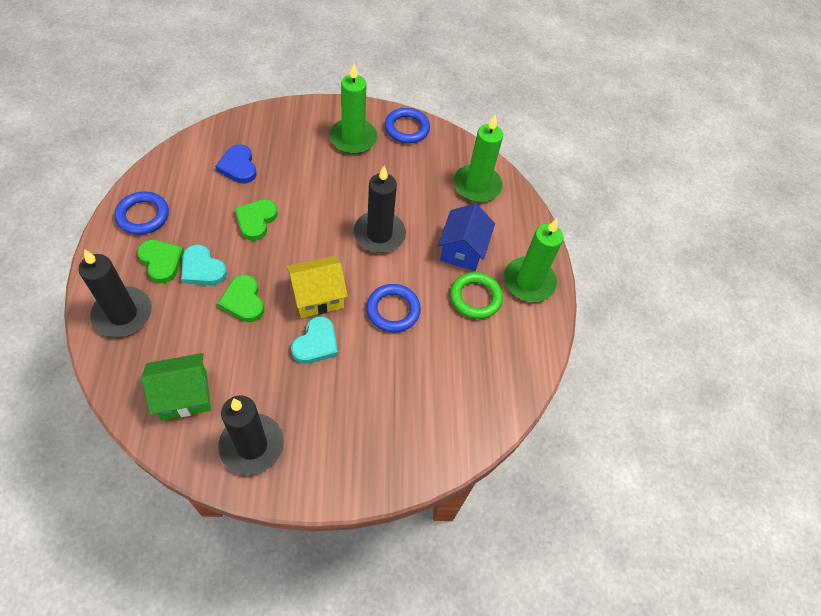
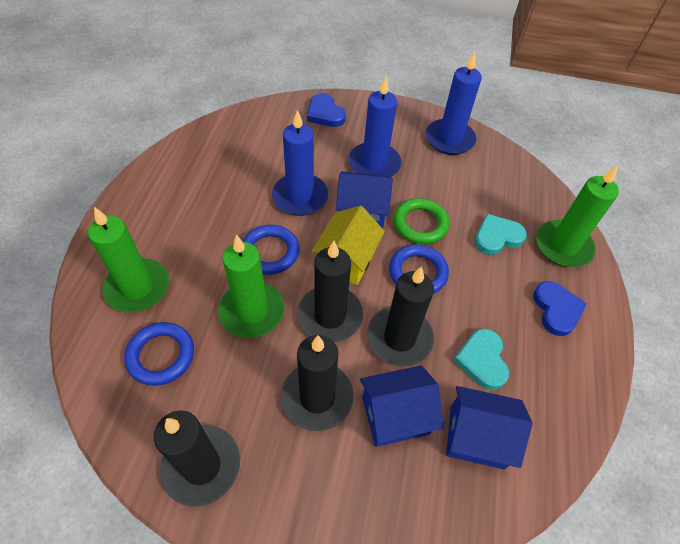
black candle: [78,249,152,337] [218,395,284,475] [353,166,406,253] = 3 -> [154,410,240,507] [281,335,353,431] [297,241,363,342] [367,266,434,366] = 4
blue candle: none = 0 -> [272,110,328,216] [348,77,401,177] [426,52,482,155] = 3
blue heart: [215,144,257,184] = 1 -> [307,93,346,127] [533,281,587,336] = 2
blue house: [438,203,495,271] = 1 -> [336,171,393,229] [360,365,444,447] [446,386,532,469] = 3
green heart: [137,240,184,283] [218,275,264,322] [235,199,278,241] = 3 -> none = 0
green house: [141,353,211,420] = 1 -> none = 0

